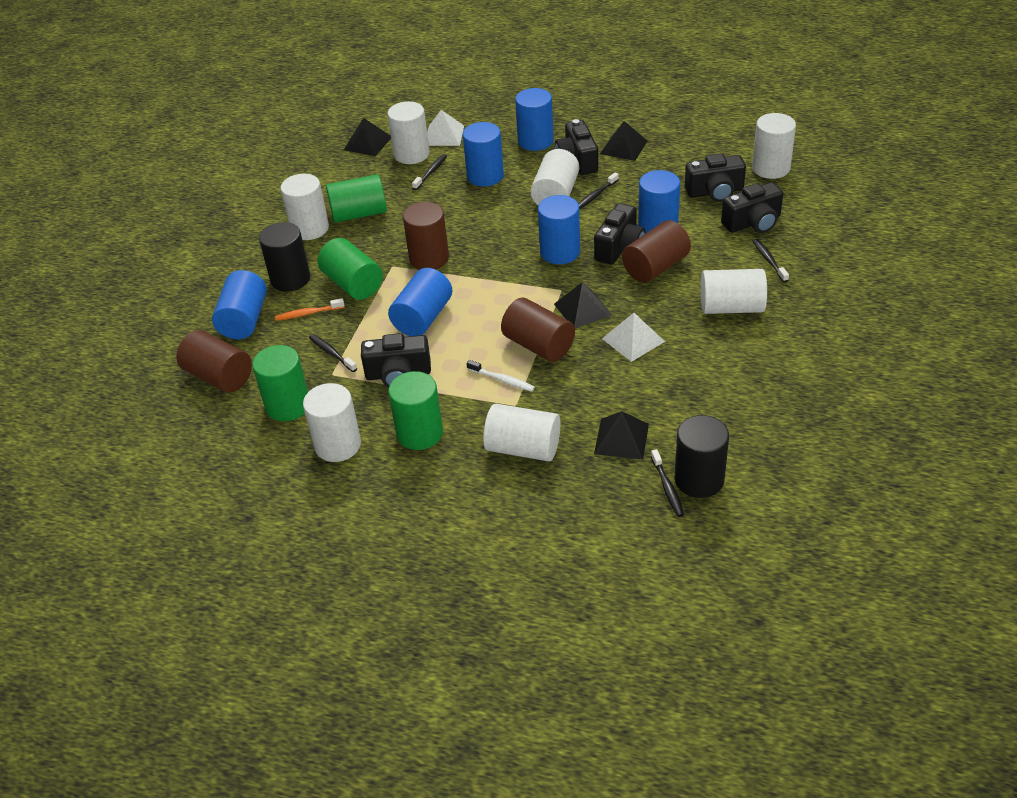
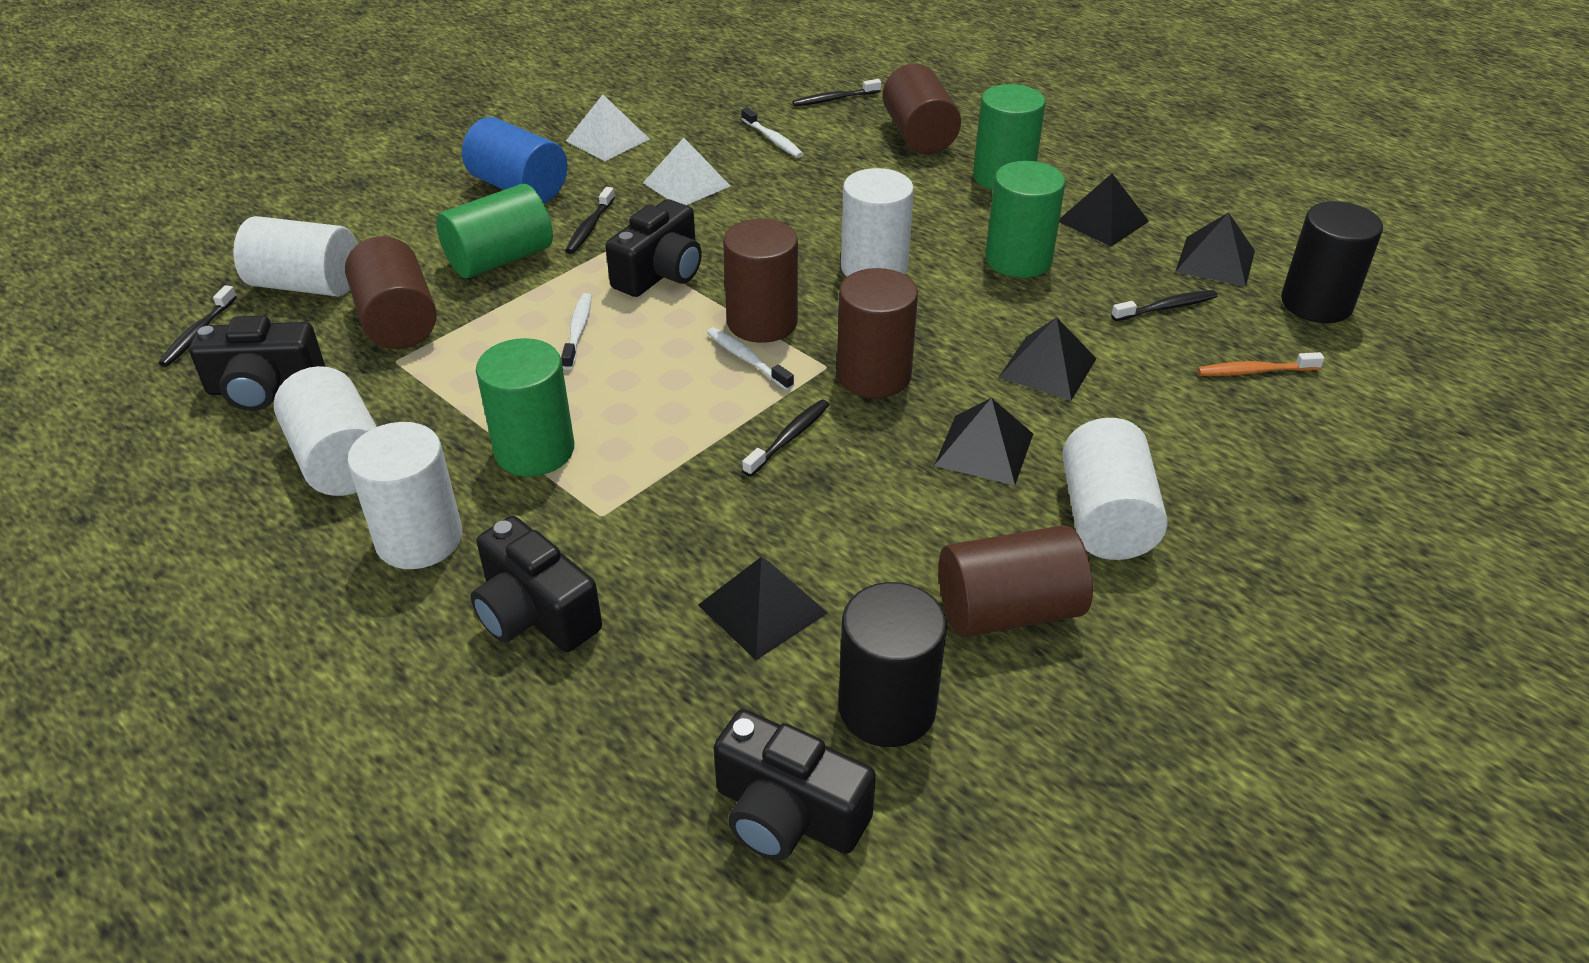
black camera: [361,333,431,388] [555,119,598,175] [594,203,646,264] [685,153,746,202] [721,182,783,233] = 5 -> [189,316,325,411] [471,516,602,652] [605,199,702,297] [714,709,876,860] = 4
black pyramid: [344,118,391,156] [554,282,612,329] [594,411,649,460] [600,121,647,161] = 4 -> [698,557,828,660] [934,398,1033,485] [998,317,1097,401] [1059,174,1149,247] [1175,212,1255,287] = 5
blue cylinder: [212,270,267,339] [388,268,453,336] [463,122,504,187] [515,88,554,151] [538,195,580,264] [638,170,680,233] = 6 -> [462,117,567,203] = 1
brown cylinder: [176,330,252,393] [403,202,449,270] [501,298,575,362] [622,220,691,283] = 4 -> [345,236,437,349] [723,219,798,343] [837,268,918,398] [883,63,961,154] [939,525,1093,637] = 5
white cylinder: [280,174,329,240] [303,383,361,462] [387,101,430,164] [483,404,560,462] [530,149,579,206] [701,269,767,314] [752,113,796,179] = 7 -> [233,216,357,297] [274,366,377,496] [347,422,462,569] [841,168,914,277] [1062,418,1168,560] = 5
white toothbrush: [467,360,535,392] = 1 -> [561,293,592,370] [707,327,794,390] [741,108,803,158] = 3

